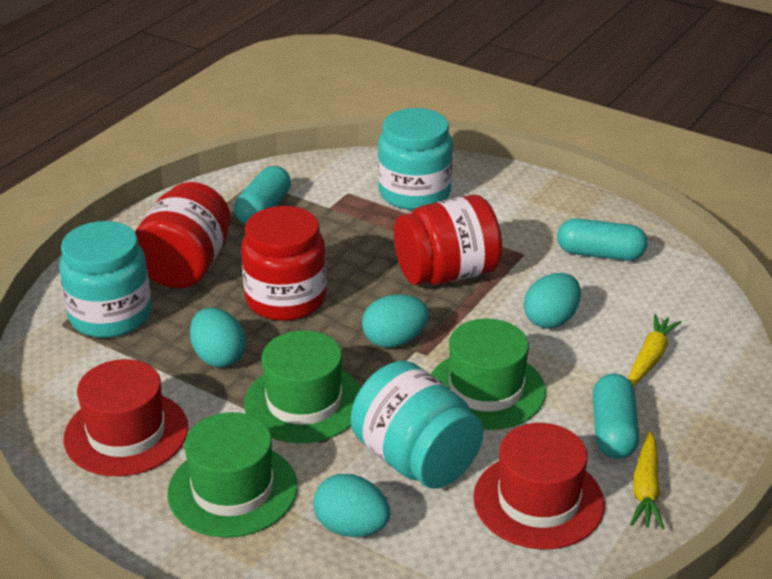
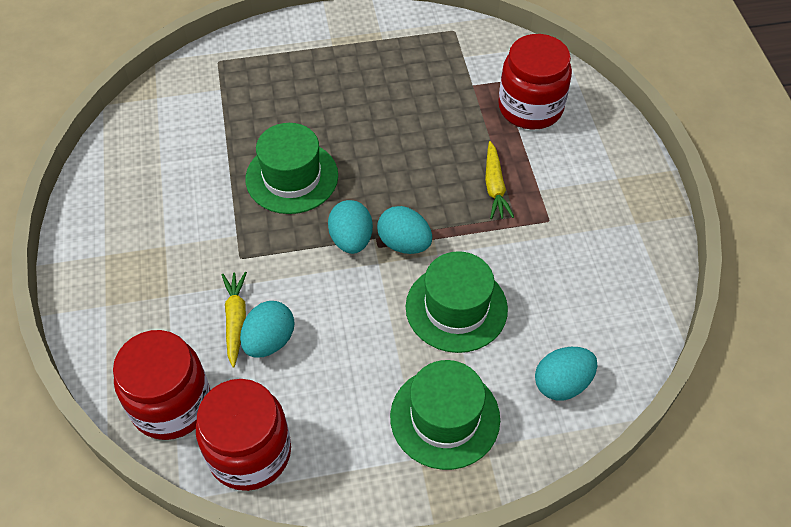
red hat: [64,359,188,476] [473,423,605,549] = 2 -> none = 0
turquoise capsule: [234,166,291,224] [557,218,647,261] [593,374,639,459] = 3 -> none = 0
turquoise jar: [59,221,152,338] [351,361,483,489] [378,108,453,210] = 3 -> none = 0

